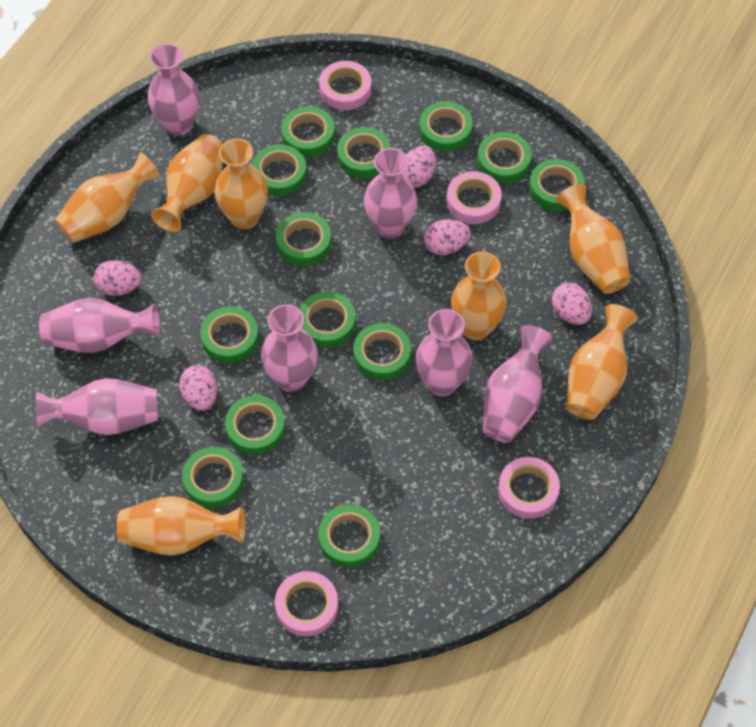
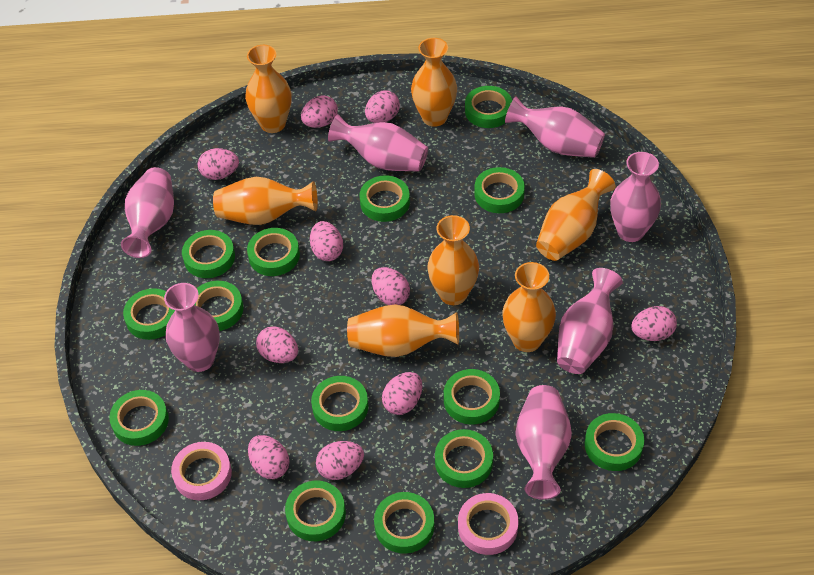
green tape: [182,447,244,508] [200,306,259,363] [225,395,285,455] [252,144,307,196] [276,212,332,266] [281,106,335,157] [300,292,356,348] [319,504,380,568] [337,127,391,178] [354,323,411,380] [419,101,473,152] [477,132,532,184] [529,159,585,211] = 13 -> [109,390,169,446] [123,288,175,340] [182,230,235,278] [194,281,244,331] [247,228,300,276] [285,481,346,541] [311,376,368,431] [359,175,410,222] [374,492,434,554] [435,429,493,488] [444,369,500,425] [465,86,512,128] [474,167,525,213] [585,413,644,471] = 14
pink egg: [93,260,141,296] [179,365,218,411] [401,146,436,188] [424,219,471,255] [552,283,592,325] = 5 -> [198,148,239,180] [248,435,289,479] [256,326,298,363] [301,95,338,128] [310,221,343,261] [316,441,364,480] [365,90,400,123] [372,267,410,305] [382,372,422,415] [631,306,677,341] = 10
pink tape: [275,571,338,637] [319,61,371,110] [447,171,502,224] [498,457,560,519] = 4 -> [171,442,232,500] [458,493,519,555] = 2

